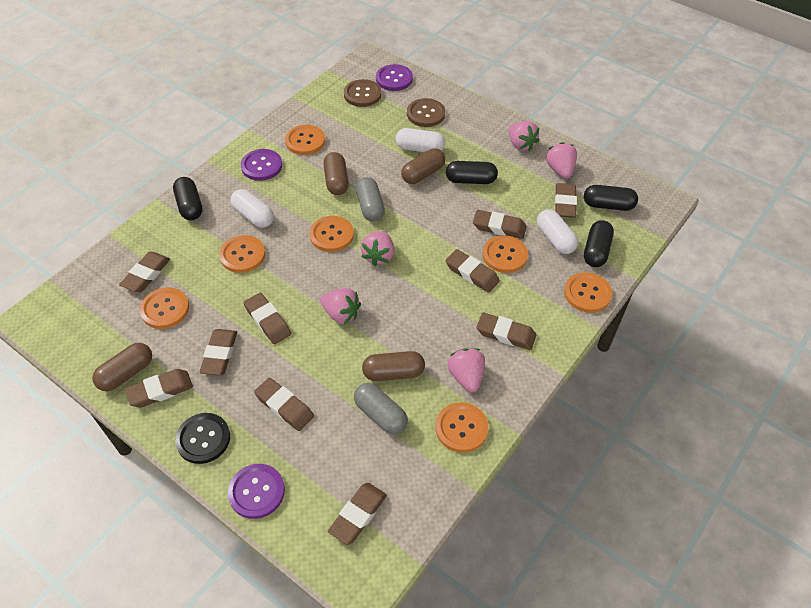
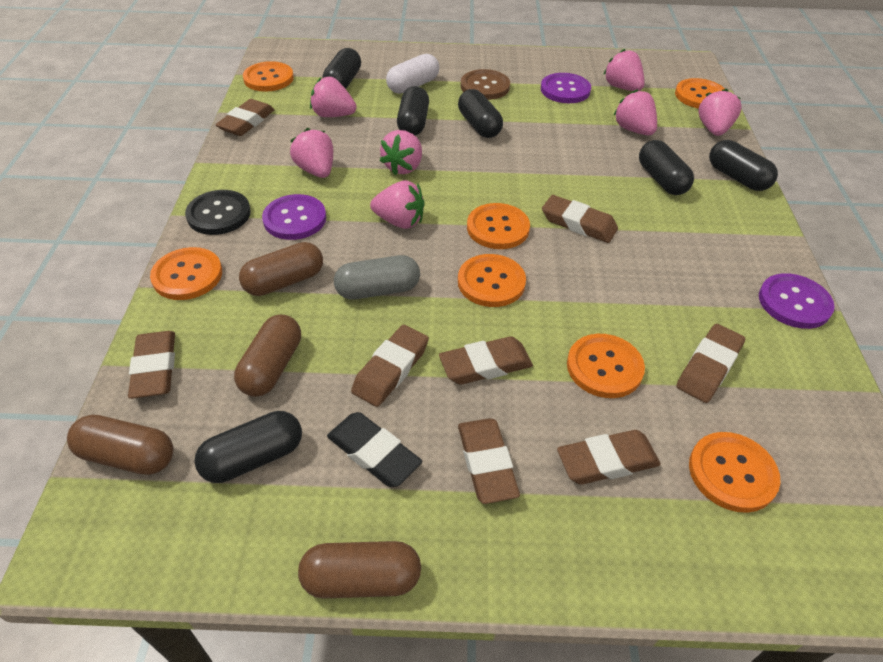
black capsule: [173,177,202,220] [446,161,498,184] [584,185,638,211] [584,220,614,267] = 4 -> [194,411,302,483] [322,48,361,89] [397,86,429,136] [458,89,503,138] [639,140,694,195] [709,140,778,191] = 6
black eraser: none = 0 -> [327,412,422,487] = 1
brown button: [344,79,382,107] [407,98,445,127] = 2 -> [461,69,510,100] = 1
brown eraser: [119,252,170,292] [125,369,193,408] [199,329,237,375] [244,293,291,344] [254,378,314,431] [328,483,387,545] [445,249,500,293] [473,210,527,239] [477,313,536,350] [555,183,577,218] = 10 -> [128,331,175,399] [215,99,275,136] [351,325,429,407] [439,336,533,384] [458,418,520,504] [542,195,618,243] [557,430,661,484] [676,324,745,403] = 8
grey capsule: [354,383,408,434] [356,177,385,222] = 2 -> [334,255,420,299] = 1
pink strawberry: [320,288,361,324] [361,231,394,266] [448,348,485,392] [509,121,540,151] [546,142,577,179] = 5 -> [290,128,333,178] [310,77,357,117] [370,180,425,229] [380,130,422,175] [603,49,645,91] [613,89,657,135] [698,89,742,136] = 7
white capsule: [230,189,274,228] [396,128,445,152] [537,209,578,254] = 3 -> [386,54,439,94] = 1

